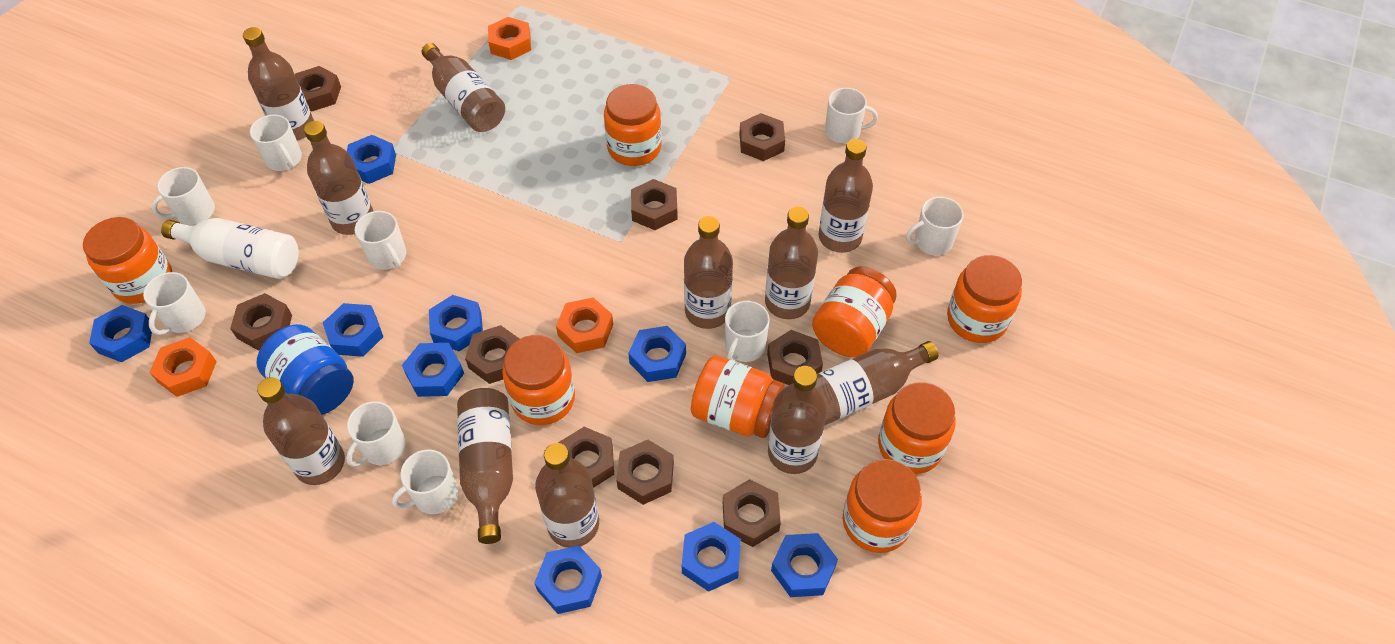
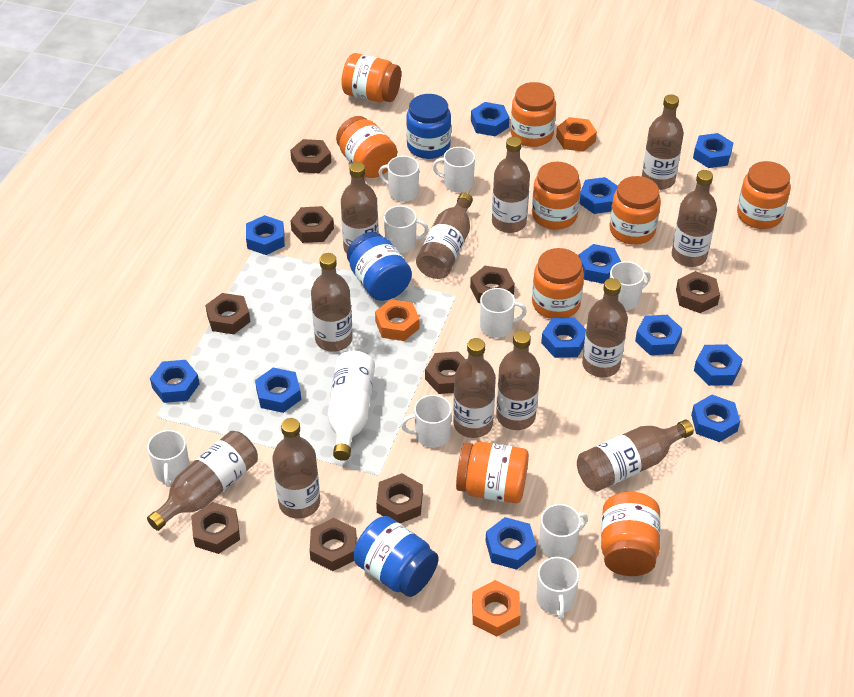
blue jar: [256,324,354,415] = 1 -> [347,232,412,301] [353,516,438,597] [406,94,451,159] = 3
blue nut: [89,305,152,362] [323,303,383,357] [347,135,396,184] [402,343,464,397] [429,295,483,352] [534,545,602,614] [628,326,686,382] [682,522,741,592] [771,533,838,597] = 9 -> [150,360,199,403] [246,215,285,255] [255,368,301,413] [471,102,509,136] [486,517,536,570] [541,317,586,358] [579,177,618,214] [579,244,621,284] [635,315,682,355] [691,395,740,442] [693,133,733,168] [694,344,743,386] = 12
brown bottle: [243,27,314,141] [257,377,345,485] [304,121,373,235] [422,43,505,132] [457,388,513,544] [535,443,599,548] [684,216,733,329] [765,206,818,319] [768,366,827,474] [815,341,938,426] [819,139,873,253] = 11 -> [147,431,258,531] [273,418,320,519] [311,253,353,352] [341,162,379,254] [416,193,473,279] [453,338,496,438] [492,137,530,233] [496,330,540,430] [577,420,694,492] [582,278,628,377] [642,94,684,190] [672,170,717,267] = 12
orange jar: [83,217,172,304] [502,335,575,425] [604,84,662,166] [691,356,784,438] [812,266,897,357] [843,459,922,553] [878,382,956,474] [947,255,1022,343] = 8 -> [336,116,397,178] [341,53,401,102] [456,442,529,503] [511,82,556,147] [532,162,581,230] [532,248,584,319] [601,492,661,576] [610,176,661,245] [737,161,791,229] = 9

